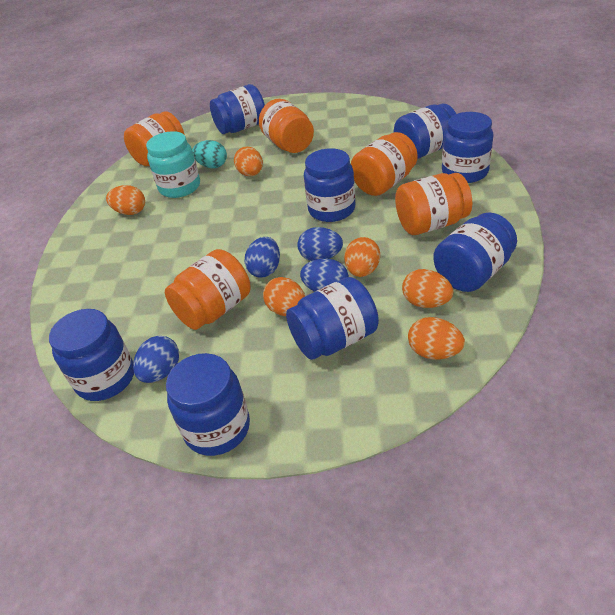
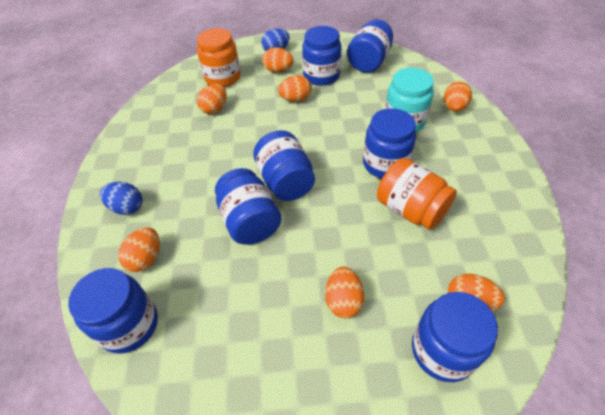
blue egg: [133,336,179,383] [244,237,280,277] [297,227,343,261] [300,259,349,292] = 4 -> [100,182,143,215] [261,28,289,51] = 2
blue jar: [49,309,134,401] [166,353,250,456] [210,84,265,134] [286,277,379,360] [304,148,356,222] [394,103,456,159] [433,212,517,292] [442,112,493,183] = 8 -> [68,268,158,354] [215,168,281,245] [253,130,315,201] [302,26,341,86] [347,20,393,73] [363,108,416,178] [412,292,498,382] = 7
orange egg: [106,185,145,215] [234,146,263,176] [263,277,305,316] [344,237,380,277] [402,269,453,308] [408,317,465,360] = 6 -> [118,227,160,272] [197,84,227,114] [263,47,294,73] [278,75,312,102] [325,267,365,318] [444,82,472,112] [448,274,505,312] = 7
orange jar: [124,111,185,166] [165,249,250,330] [259,99,314,153] [351,132,418,196] [395,173,472,235] = 5 -> [197,28,240,87] [377,158,457,230] = 2
turquoise egg: [192,140,227,168] = 1 -> none = 0

